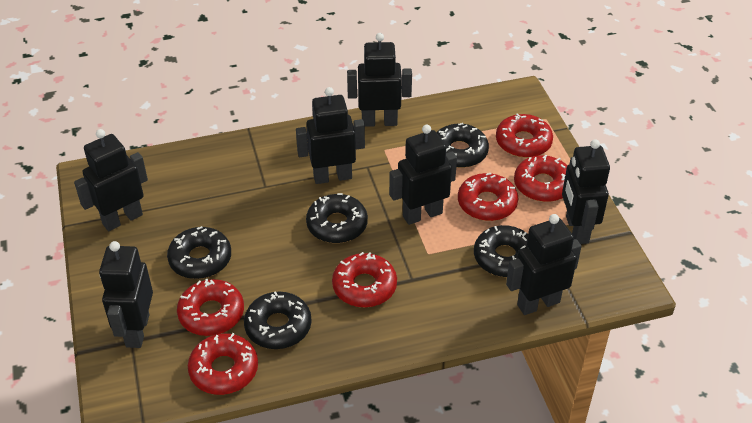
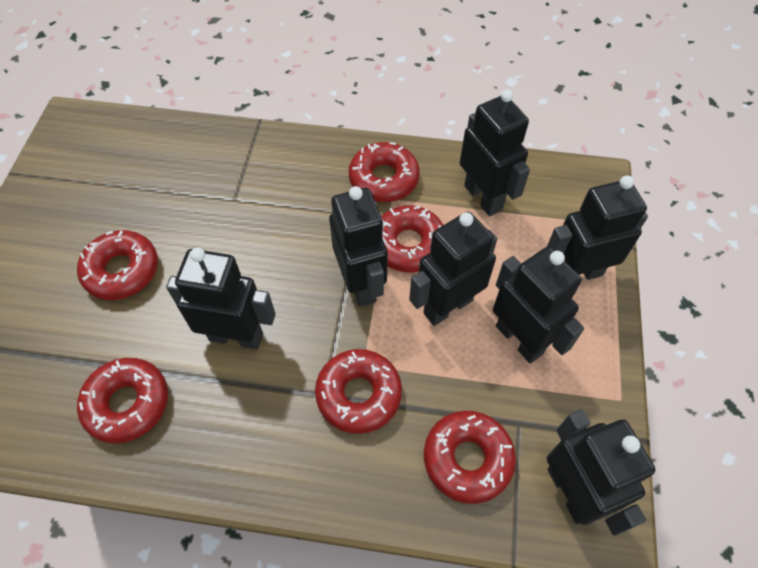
black donut: [167,226,231,279] [244,291,312,349] [306,193,368,243] [437,123,489,168] [474,225,528,277] = 5 -> none = 0

